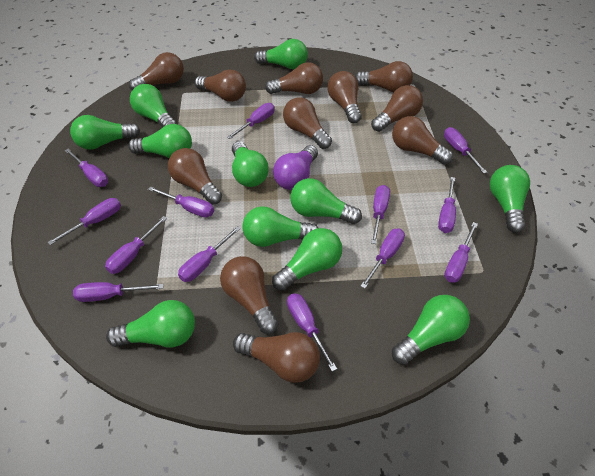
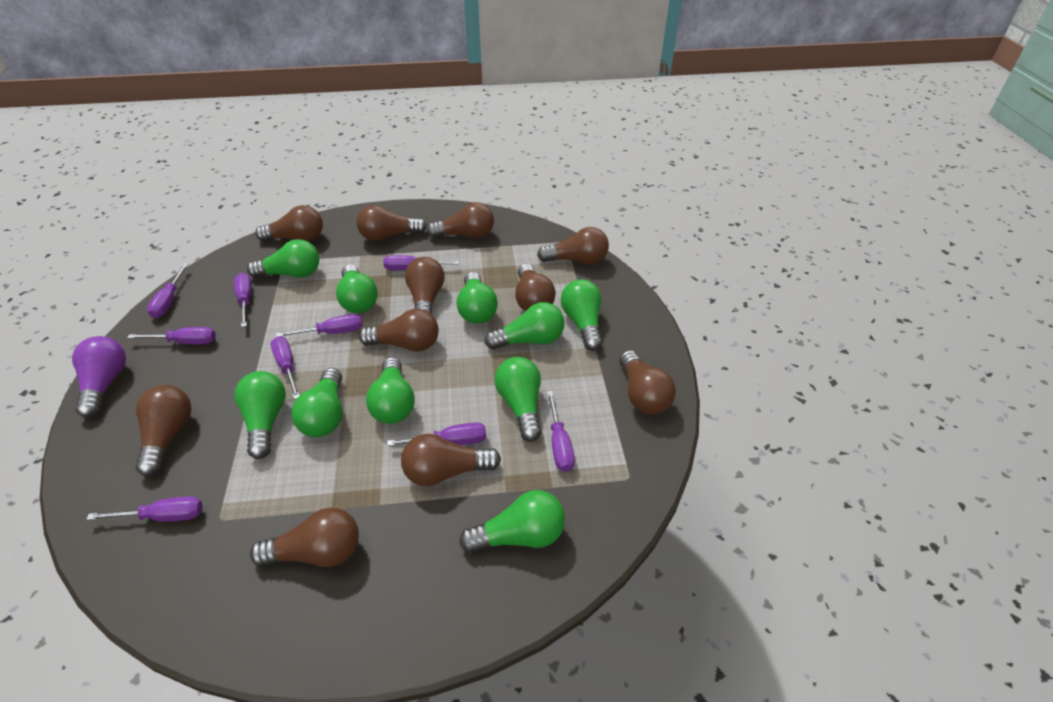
green light bulb: [70,115,140,150] [106,300,195,348] [128,124,192,158] [130,84,177,128] [232,141,269,187] [243,206,318,247] [254,39,308,69] [272,228,342,291] [290,178,362,224] [392,295,470,365] [490,165,530,233] = 11 -> [234,371,286,459] [247,239,319,278] [291,368,342,437] [336,265,378,313] [366,357,415,424] [457,272,498,324] [459,490,565,553] [484,302,565,350] [495,357,542,442] [561,279,602,351] = 10
purple screwdriver: [47,198,121,245] [65,148,108,187] [73,282,163,302] [105,216,167,274] [148,186,214,217] [178,226,241,282] [227,103,275,139] [287,293,337,372] [360,229,405,289] [371,185,390,244] [438,177,456,233] [444,127,487,174] [444,222,478,283] = 13 -> [86,496,203,522] [127,327,216,344] [147,264,188,318] [234,273,252,327] [271,336,300,400] [276,314,363,337] [383,255,459,270] [387,422,486,446] [547,391,575,472] = 9

